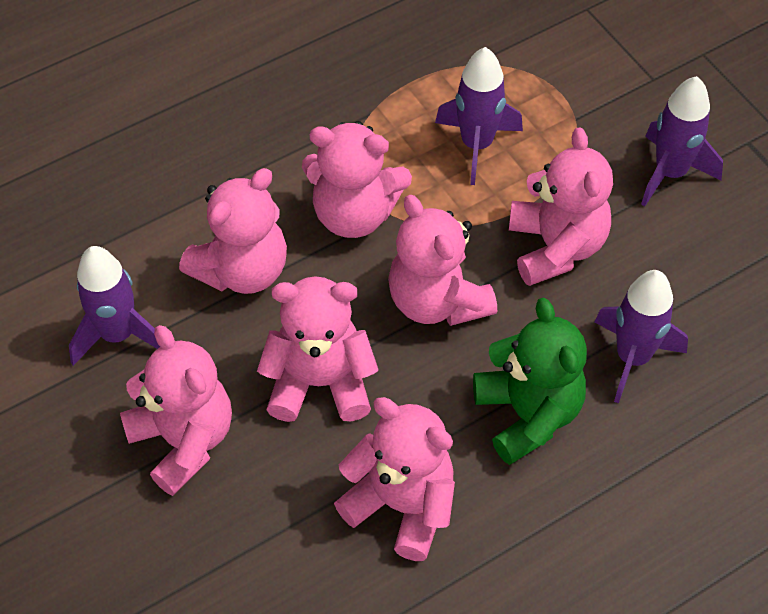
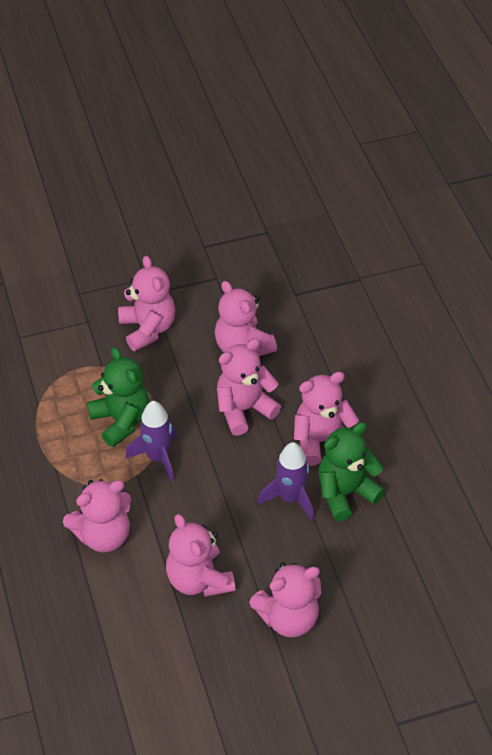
green teddy bear: [473,298,587,465] = 1 -> [87,347,149,447] [318,422,385,522] = 2
purple rocket: [69,246,160,366] [435,47,523,185] [594,270,688,403] [641,76,723,206] = 4 -> [125,401,176,482] [258,442,314,521] = 2

